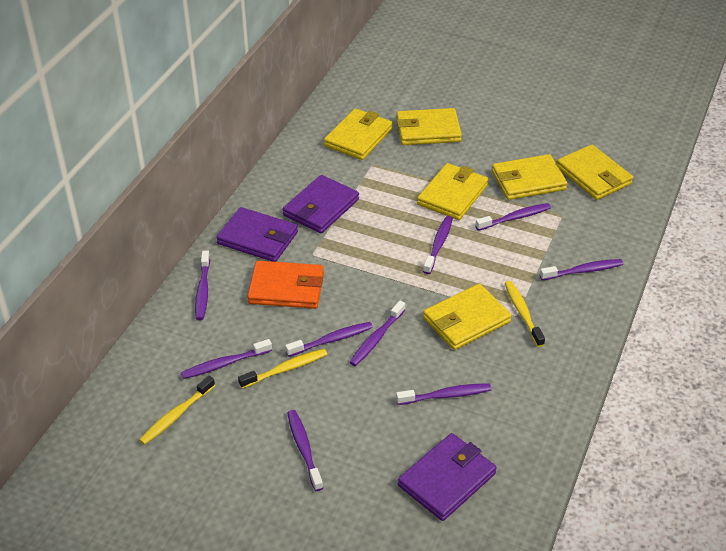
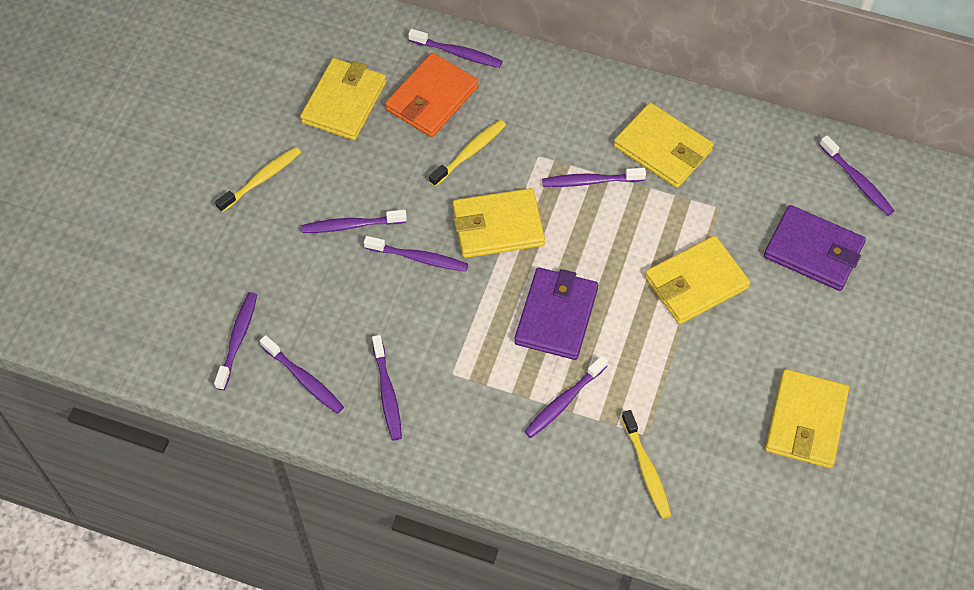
purple wallet: [216,207,298,262] [283,175,359,233] [398,433,497,521] = 3 -> [514,267,598,360] [764,205,866,291] = 2
yellow wallet: [324,108,393,160] [396,108,462,145] [417,163,488,220] [423,284,512,350] [492,154,568,200] [557,145,633,200] = 6 -> [300,58,386,140] [453,188,545,258] [614,103,714,188] [645,236,750,324] [765,369,849,468] = 5

